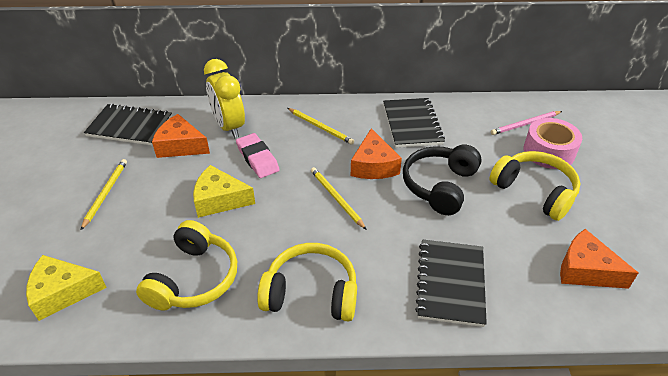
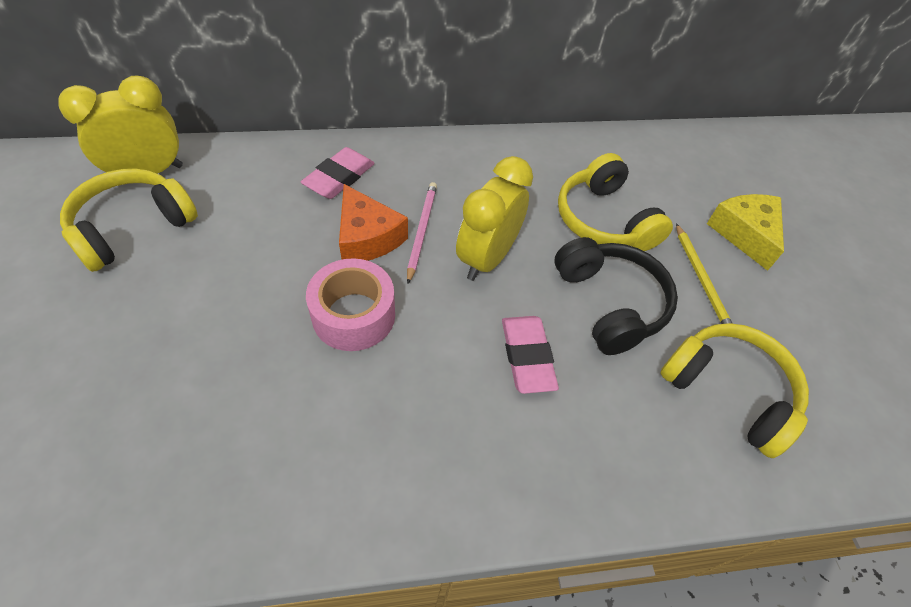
black notebook: [84,104,172,145] [383,98,445,148] [415,240,487,327] = 3 -> none = 0
orange cheese: [152,114,210,158] [351,128,402,179] [560,229,638,289] = 3 -> [339,184,408,261] = 1
pink eraser: [236,133,280,178] = 1 -> [301,147,375,199] [502,316,559,394] = 2
yellow cheese: [26,255,107,321] [193,165,255,218] = 2 -> [707,194,784,271] = 1
yellow clock: [204,59,245,138] = 1 -> [58,76,183,174] [456,156,533,281] = 2
yellow pencil: [81,159,127,230] [288,108,354,145] [311,167,367,230] = 3 -> [676,223,733,324] = 1

